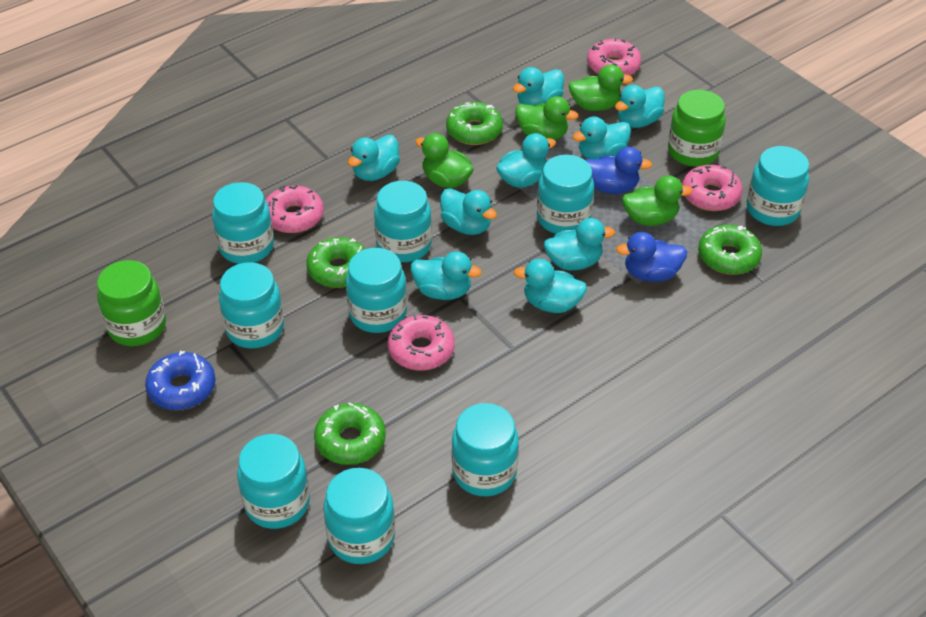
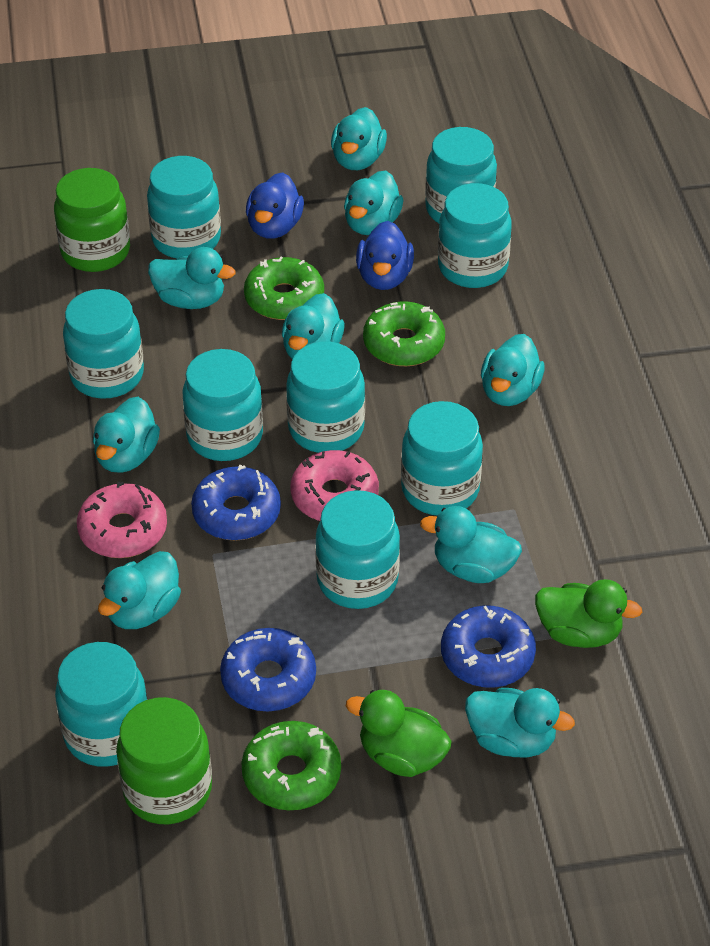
blue donut: [145,351,216,410] = 1 -> [191,465,281,541] [220,628,316,711] [441,606,536,688] = 3
green donut: [306,237,365,288] [314,402,386,465] [446,102,503,145] [698,225,762,275] = 4 -> [241,721,341,810] [244,256,324,320] [363,301,445,366] = 3
green duck: [415,133,474,188] [515,96,578,140] [569,64,633,111] [622,175,693,226] = 4 -> [346,690,452,777] [535,579,642,648] = 2
pink donut: [265,185,324,233] [388,315,455,371] [587,38,641,76] [682,165,743,211] = 4 -> [77,481,167,558] [290,450,379,521] = 2

